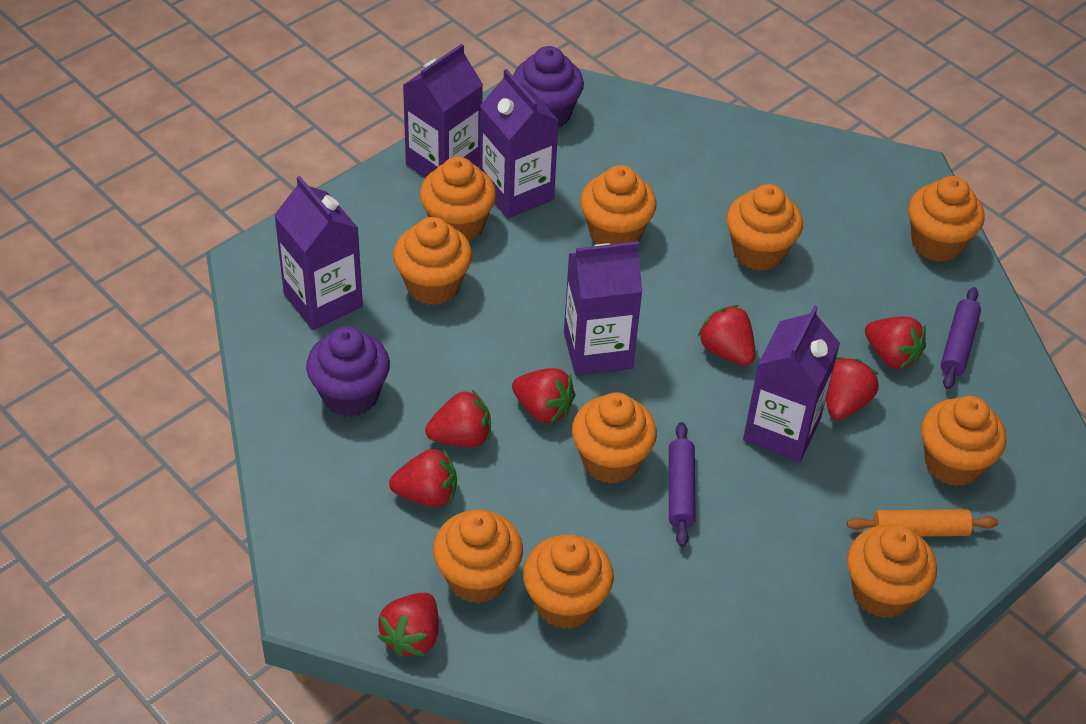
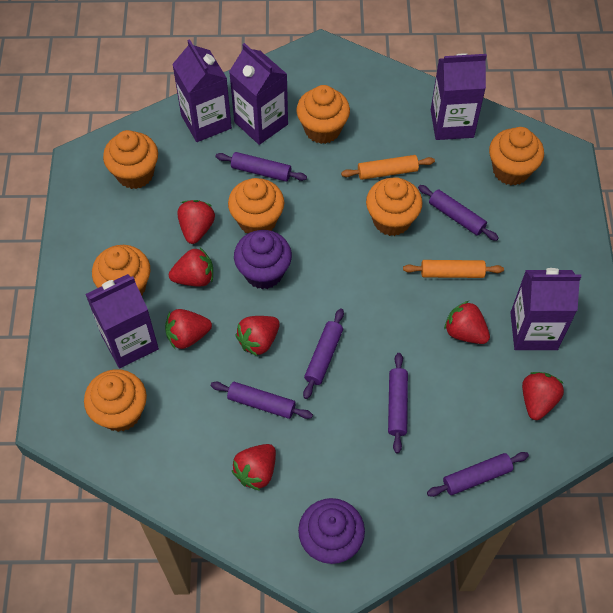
orange cupcake: [393,217,472,305] [420,157,496,241] [433,510,523,604] [523,535,614,629] [572,392,657,484] [580,165,657,244] [726,184,803,271] [847,525,937,618] [908,176,985,262] [921,396,1006,487] = 10 -> [84,369,147,432] [92,245,150,296] [103,130,158,189] [228,178,284,233] [297,85,350,144] [366,177,422,236] [489,127,544,186] = 7
orange rolling pin: [847,509,998,537] = 1 -> [341,155,435,180] [403,260,504,278] = 2
purple rolling pin: [669,422,696,547] [941,287,981,390] = 2 -> [211,382,313,419] [216,152,307,182] [303,308,344,399] [388,353,408,453] [418,185,499,241] [427,452,529,497] = 6

